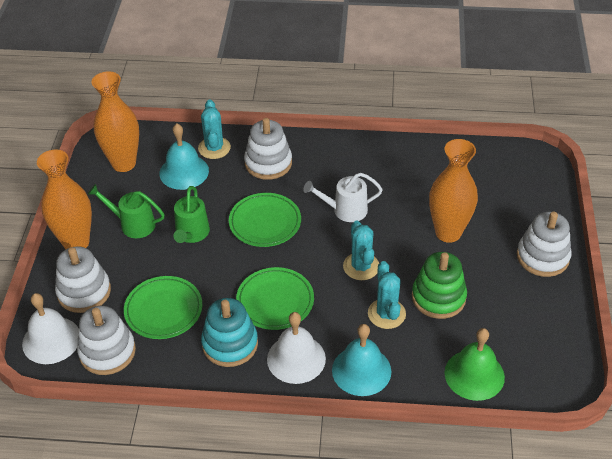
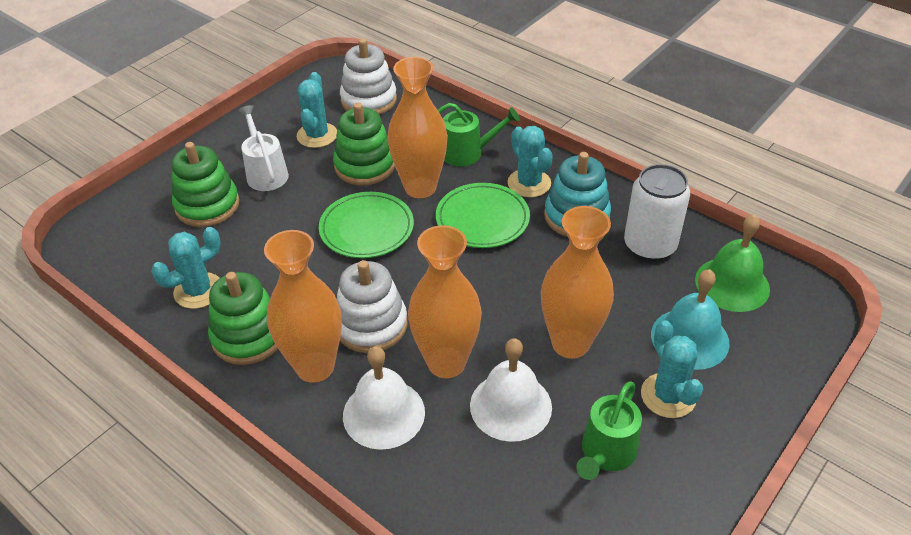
green plate: [124,276,202,339] [229,193,301,247] [236,267,314,330] = 3 -> [319,192,414,258] [436,183,530,248] = 2
green stacking toy: [412,252,467,319] = 1 -> [171,142,240,227] [208,272,278,365] [333,103,395,186] = 3
orange vase: [37,150,92,249] [92,71,139,172] [429,139,478,243] = 3 -> [264,230,342,383] [387,57,448,198] [408,225,482,378] [541,206,614,359] = 4
turquoise bell: [159,124,209,190] [332,324,391,396] = 2 -> [651,269,730,370] = 1
turquoise cactus: [198,100,231,159] [343,221,379,280] [368,261,406,329] = 3 -> [151,227,221,309] [297,72,337,148] [508,126,553,198] [641,320,703,418] = 4
white can: none = 0 -> [624,164,690,261] = 1
white stacking toy: [55,246,111,313] [77,306,136,375] [244,118,292,180] [517,211,572,277] = 4 -> [337,260,407,353] [340,39,397,115] = 2

